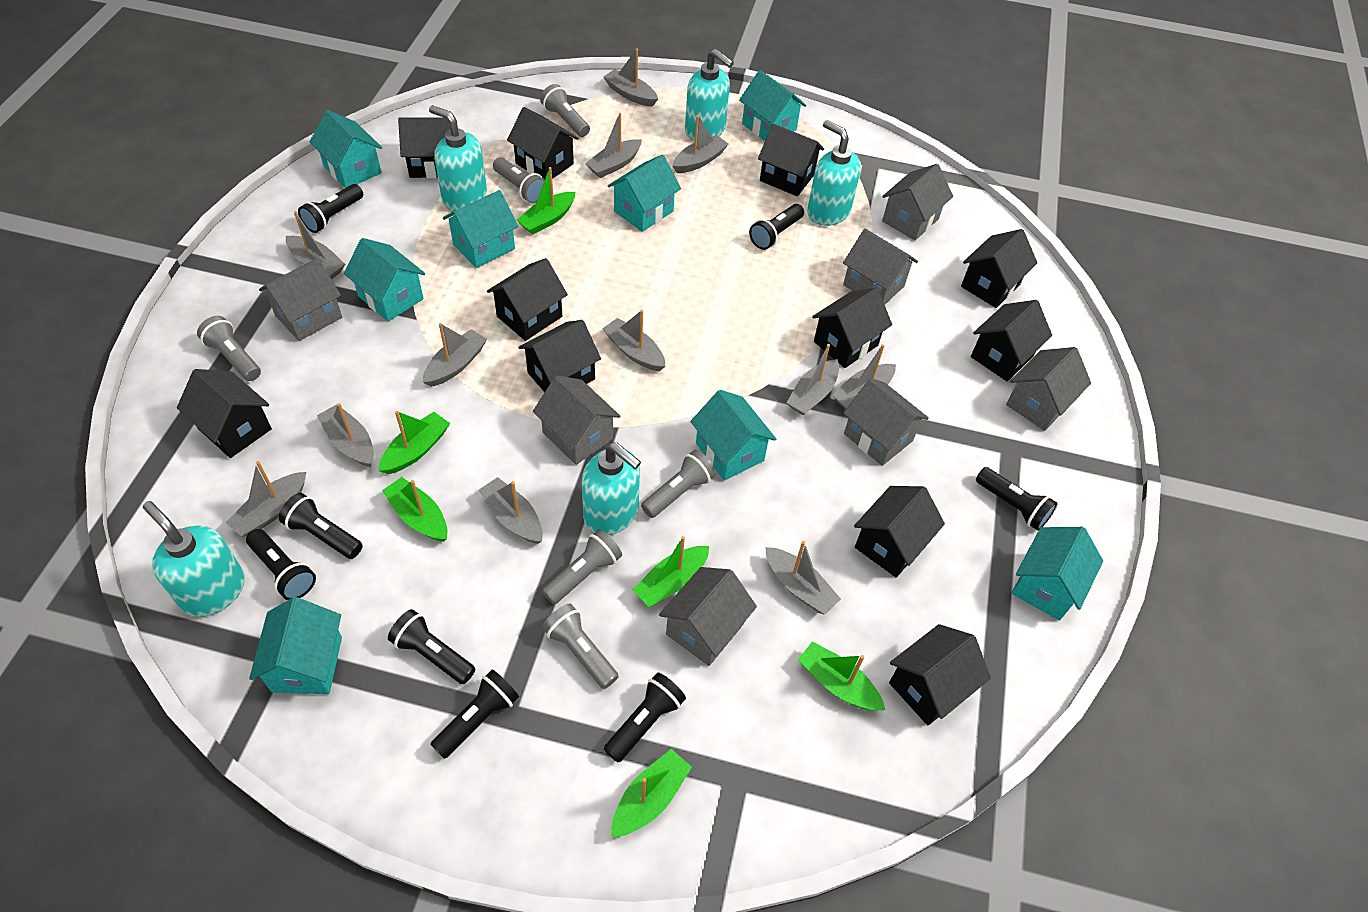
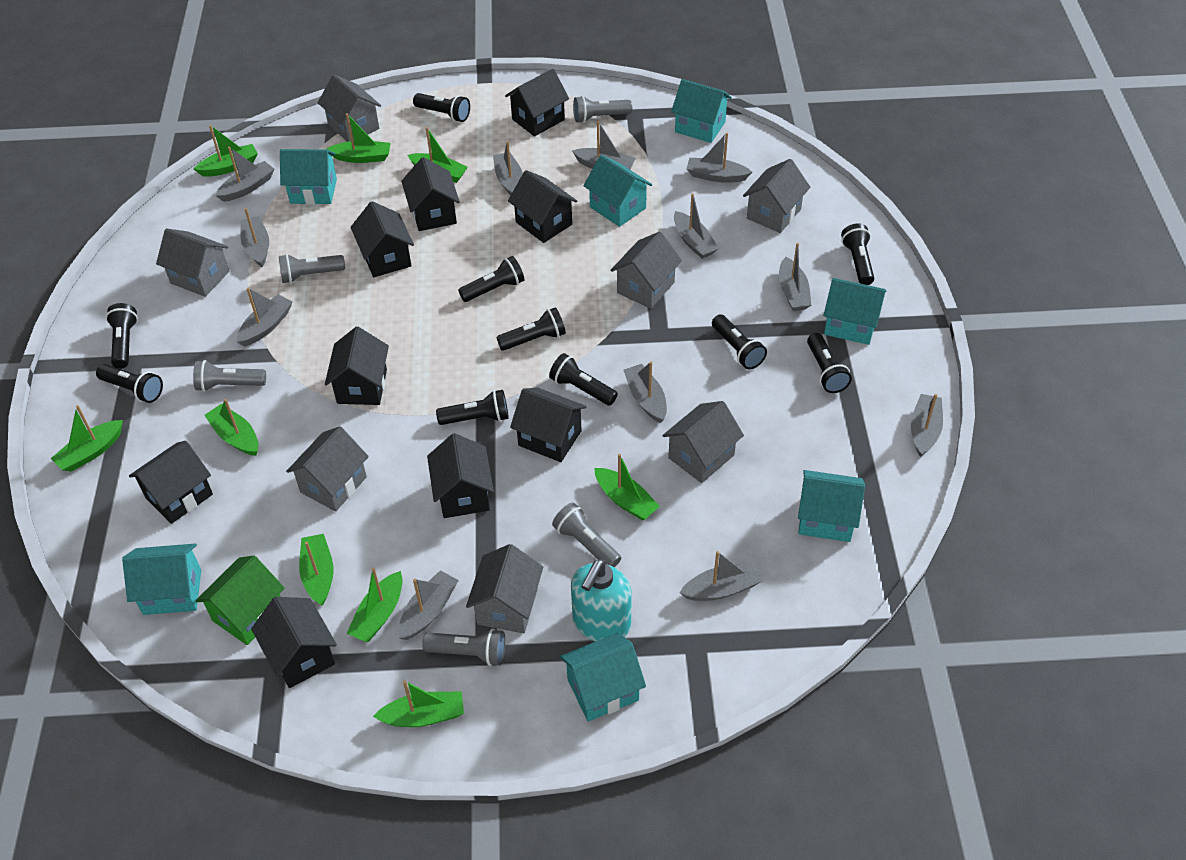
black flashlight: [246,529,316,600] [279,493,363,559] [298,184,363,233] [388,609,475,684] [430,669,519,759] [604,673,686,763] [749,204,804,250] [976,467,1058,531] = 8 -> [96,364,163,403] [106,303,138,369] [413,93,470,122] [436,390,509,425] [458,256,524,302] [496,307,566,351] [549,353,618,406] [712,315,767,369] [807,333,852,393] [841,224,874,285] = 10
black house: [177,369,272,458] [398,117,450,178] [487,258,568,341] [507,107,579,180] [518,320,601,392] [758,124,824,196] [812,288,892,368] [854,486,945,578] [889,624,991,725] [961,229,1037,308] [971,300,1052,382] = 11 -> [129,441,213,524] [251,597,337,688] [325,327,389,405] [351,201,414,277] [401,157,460,231] [427,433,494,518] [505,69,569,136] [508,170,577,243] [510,388,587,462] = 9
green boat: [379,411,450,474] [382,477,447,542] [516,167,575,234] [611,749,692,837] [633,536,709,607] [798,641,885,711] = 6 -> [51,405,123,472] [194,125,258,177] [204,399,258,456] [299,534,333,606] [327,113,391,163] [347,568,403,642] [373,680,464,727] [408,127,468,183] [594,454,660,520] = 9
green house: none = 0 -> [195,555,285,645] = 1
grey flashlight: [197,316,261,381] [493,157,545,204] [540,84,590,137] [542,529,622,604] [542,603,619,689] [641,450,716,518] = 6 -> [193,360,266,392] [279,254,345,283] [422,628,506,666] [552,503,621,567] [573,96,632,123] = 5
turquoise house: [249,597,342,694] [310,110,382,188] [344,238,425,322] [443,190,518,268] [608,154,681,232] [690,390,776,481] [739,70,806,141] [1011,527,1103,621] = 8 -> [122,544,201,615] [280,149,337,205] [560,633,646,721] [583,155,652,227] [671,79,732,143] [798,470,865,542] [823,278,886,345] = 7
turquoise soap dispenser: [143,501,245,617] [429,105,487,211] [581,442,641,535] [685,49,734,141] [807,120,861,226] = 5 -> [571,559,632,642] = 1

